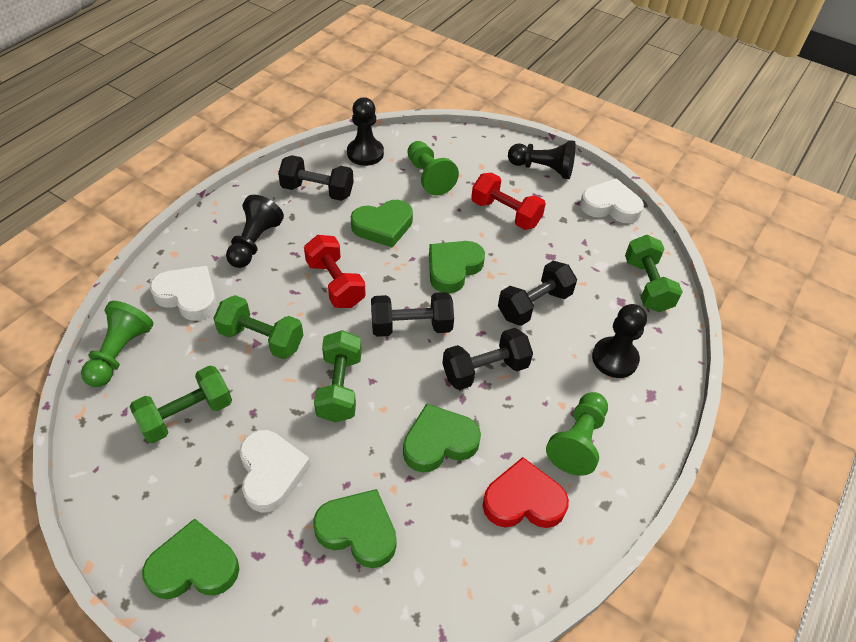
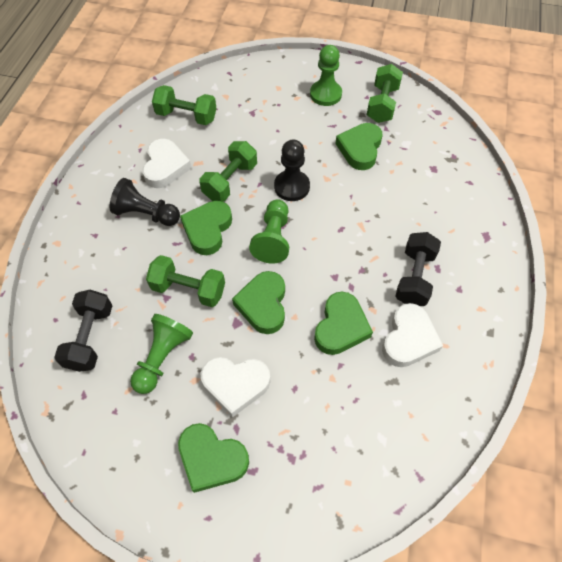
black dumbbell: [278,155,354,201] [371,292,454,337] [442,328,533,390] [498,261,577,326] = 4 -> [54,290,112,372] [395,232,441,306] = 2
black pawn: [226,195,284,268] [347,97,384,166] [508,140,575,179] [592,304,647,378] = 4 -> [110,178,180,226] [274,140,310,201] = 2
red dumbbell: [304,235,366,308] [471,172,546,230] = 2 -> none = 0
red heart: [482,457,569,528] = 1 -> none = 0

